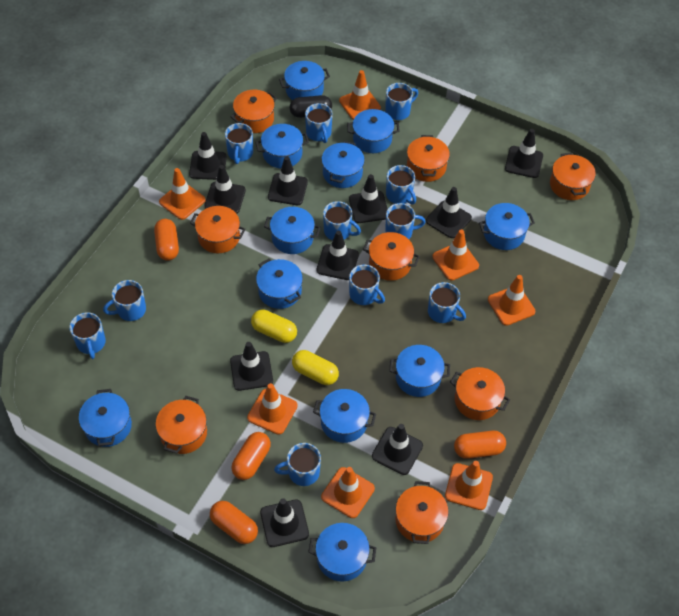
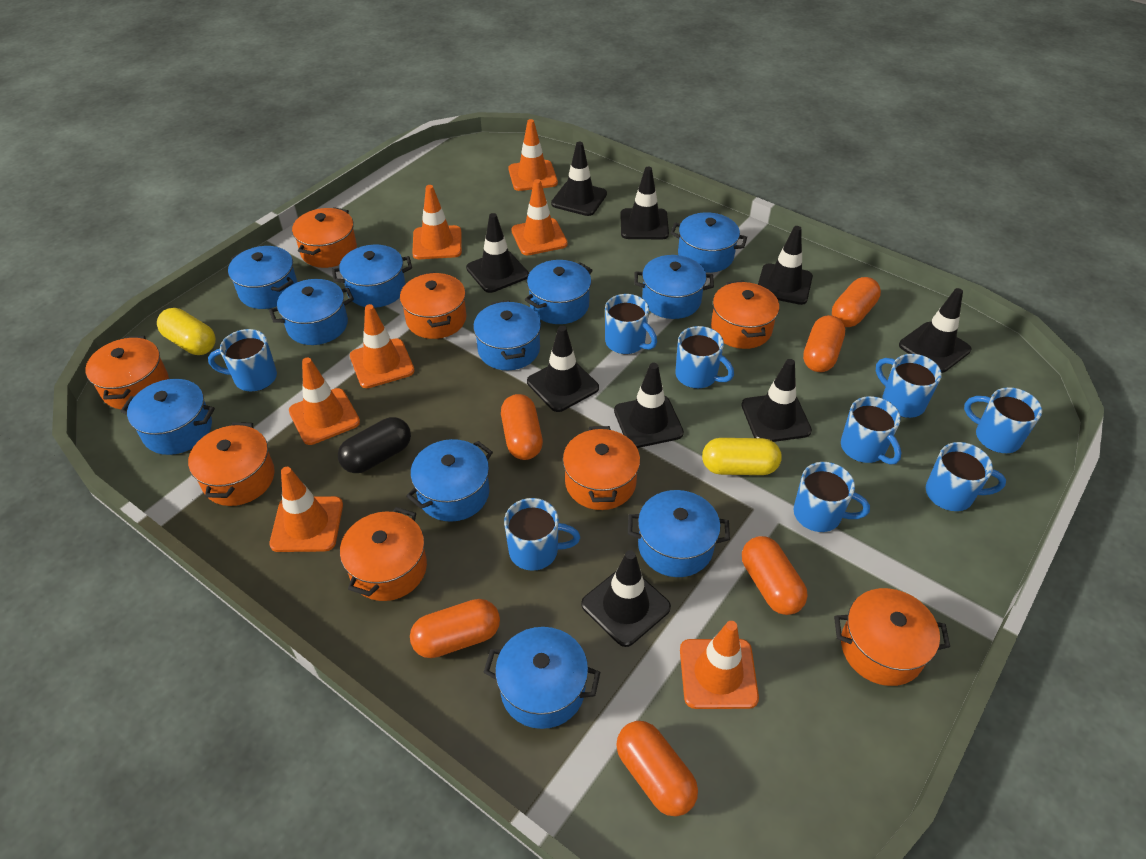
black traffic cone: [189,132,227,180] [204,165,246,214] [230,342,273,391] [260,498,309,547] [268,156,308,205] [317,231,359,280] [349,174,388,223] [372,424,423,475] [426,187,472,238] [505,129,543,178] = 10 -> [466,213,529,293] [527,326,599,412] [551,142,607,216] [581,550,671,647] [614,363,684,448] [620,167,669,239] [741,359,812,442] [758,226,813,305] [899,288,971,373] = 9
blue mug: [69,312,106,359] [103,280,146,321] [225,123,253,164] [274,443,321,486] [305,103,333,143] [323,201,361,240] [349,265,385,305] [385,83,418,120] [385,203,426,239] [386,165,416,204] [428,282,466,323] = 11 -> [208,329,277,392] [504,498,580,571] [605,294,657,354] [675,326,734,388] [793,462,870,532] [841,396,901,465] [876,354,942,418] [926,442,1006,511] [964,387,1042,453] = 9
orange capsule: [154,219,179,261] [210,501,258,544] [231,432,271,480] [454,431,506,459] = 4 -> [410,599,500,658] [501,394,543,460] [616,721,698,816] [742,536,807,615] [803,315,845,372] [832,277,881,327] = 6

